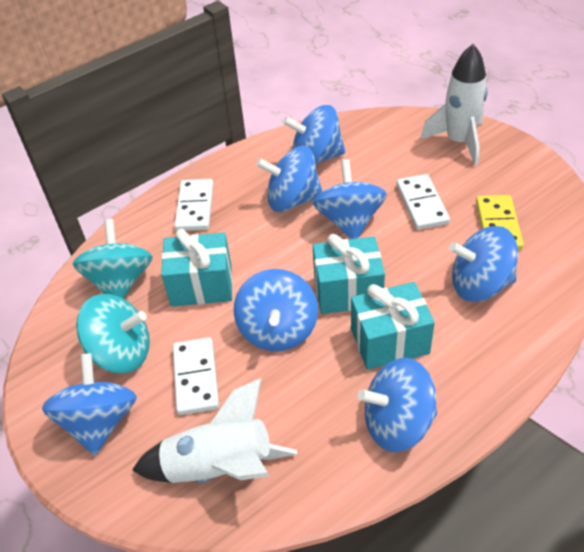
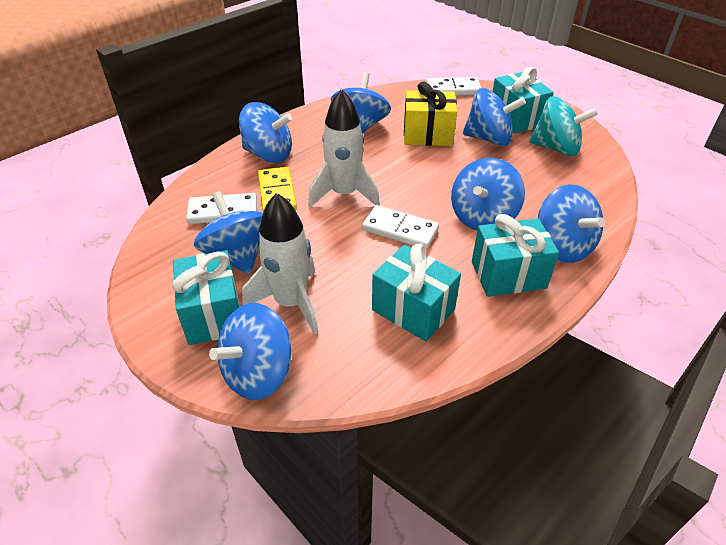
turquoise gift: [161,228,232,307] [313,234,385,314] [351,282,435,370] = 3 -> [172,250,240,345] [372,243,461,342] [472,214,559,297] [493,67,554,134] = 4
turquoise spinning top: [72,219,153,299] [76,294,150,373] = 2 -> [529,97,598,157] = 1
yellow gift: none = 0 -> [404,81,457,146] = 1

